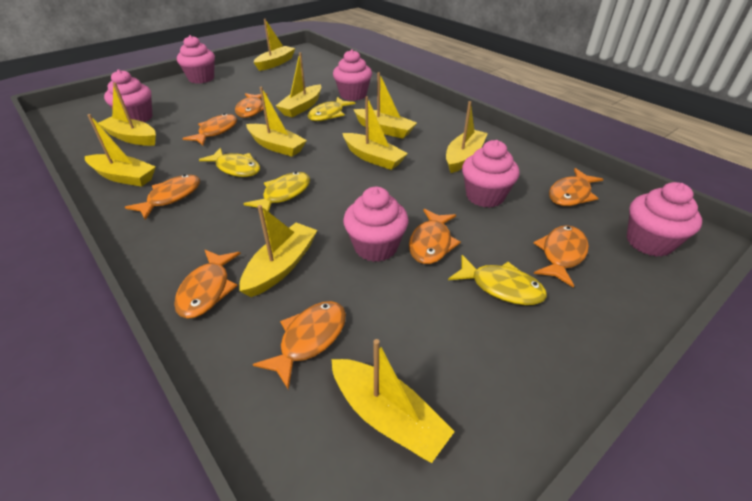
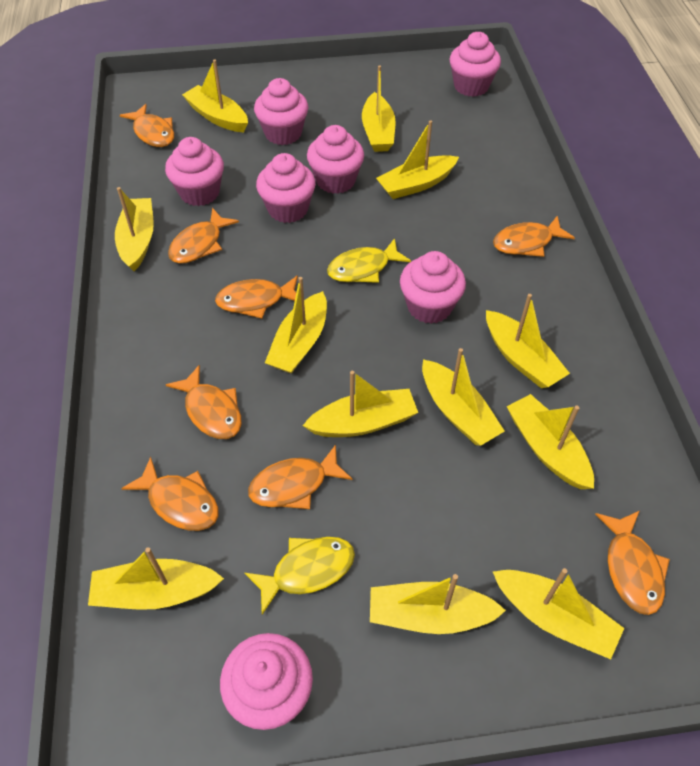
pink cupcake: [104,69,153,122] [177,35,215,84] [333,49,372,101] [343,187,409,262] [462,140,520,208] [627,182,702,257] = 6 -> [165,137,224,206] [220,633,313,730] [254,78,308,145] [256,153,316,223] [307,125,364,194] [400,251,466,324] [450,32,501,97] = 7
yellow boat: [85,114,156,187] [98,82,156,146] [239,205,317,297] [246,87,307,157] [253,19,295,71] [276,52,321,118] [331,339,455,463] [343,96,408,170] [353,72,417,139] [446,101,488,173] = 10 -> [88,547,224,610] [115,187,154,271] [182,59,248,132] [265,277,327,374] [303,371,418,437] [362,65,396,152] [370,574,506,634] [376,120,459,199] [422,348,505,446] [486,294,570,388] [493,568,624,659] [507,394,594,489] = 12
yellow fish: [199,148,260,177] [244,172,310,212] [308,97,355,121] [448,255,547,305] = 4 -> [244,537,355,615] [327,238,411,283] = 2

